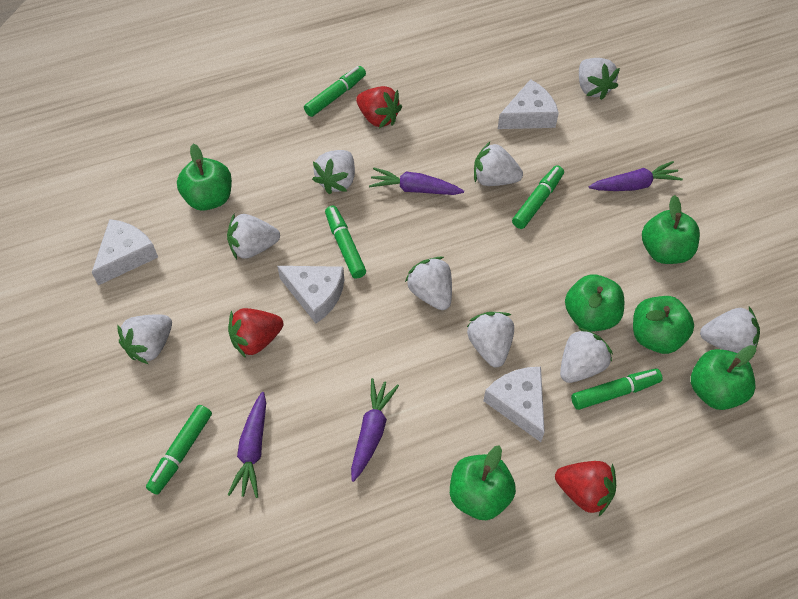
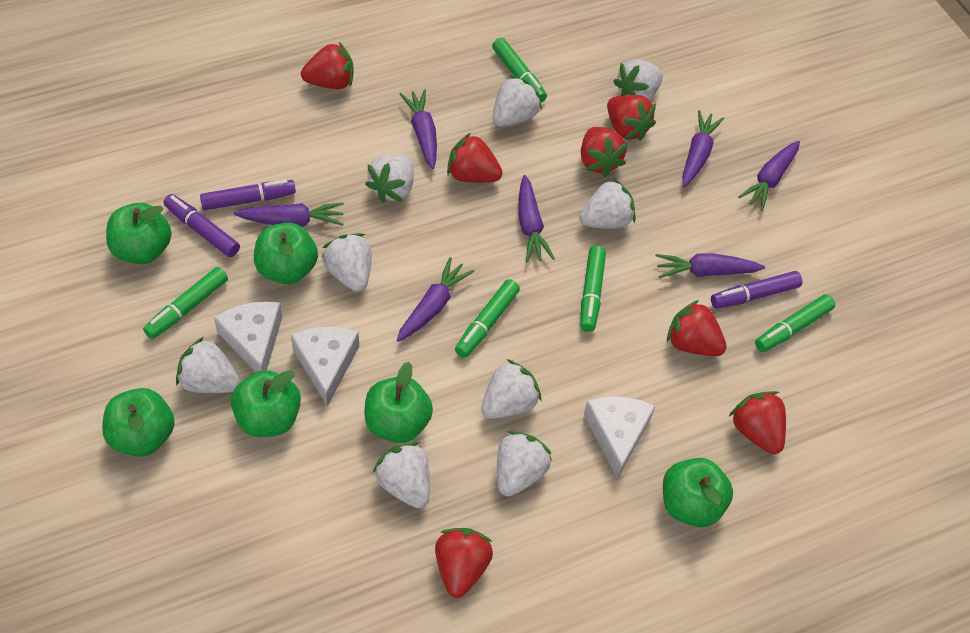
purple carrot: [228,392,266,498] [351,378,399,482] [369,168,464,195] [589,161,683,191] = 4 -> [234,202,344,227] [397,257,474,342] [400,89,437,169] [518,175,555,262] [655,253,765,278] [682,110,724,187] [738,141,800,211] = 7
purple marker: none = 0 -> [164,194,240,257] [200,179,296,210] [711,271,802,309] = 3
red strawberry: [228,308,284,358] [356,86,402,128] [555,461,616,516] = 3 -> [301,42,354,89] [435,528,493,598] [447,133,503,183] [581,127,628,177] [607,95,656,141] [667,300,727,356] [729,391,786,454] = 7
white cheese: [91,219,158,285] [277,266,344,323] [483,367,545,442] [498,79,559,129] = 4 -> [214,301,282,372] [291,327,359,407] [584,396,655,479] = 3

